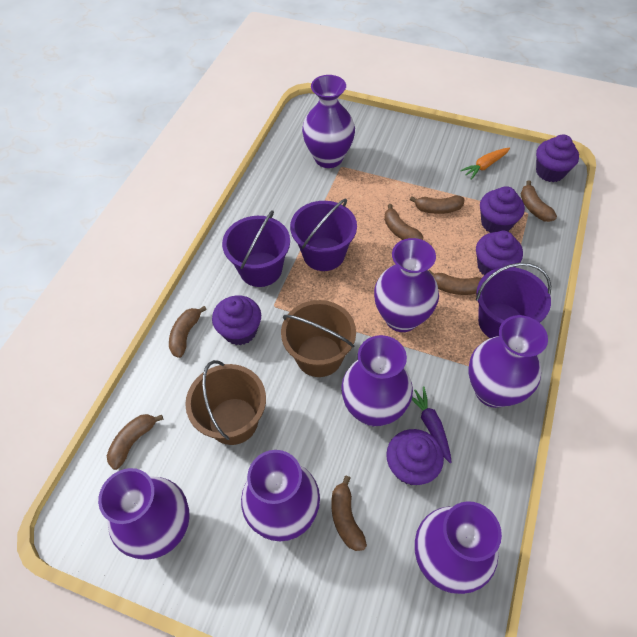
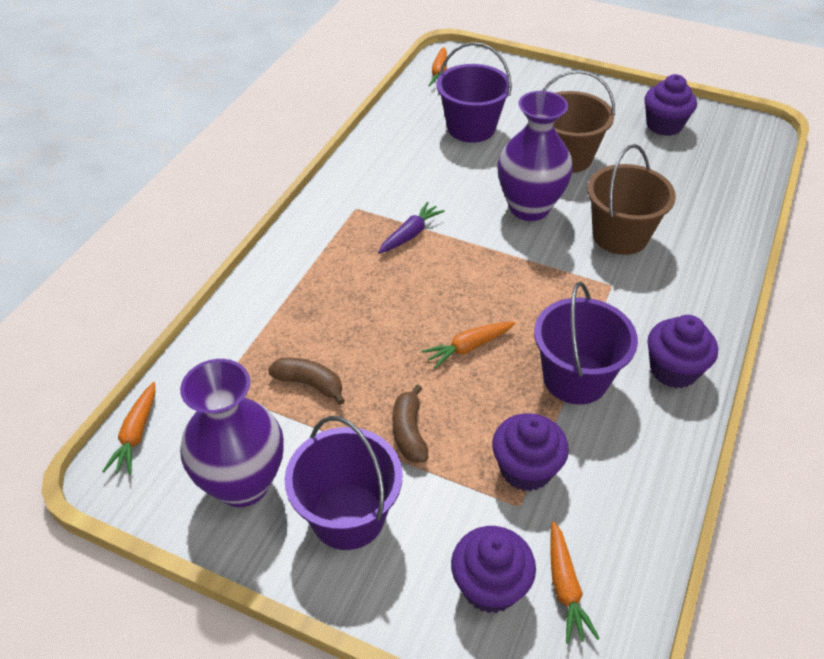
brown banana: [107,414,163,470] [169,306,207,358] [331,475,367,551] [384,204,424,240] [410,195,464,214] [428,270,481,295] [521,180,557,222] = 7 -> [268,358,345,405] [392,384,428,463] = 2
orange carrot: [460,148,510,180] = 1 -> [102,382,155,475] [422,322,515,369] [429,47,447,87] [550,521,600,644] = 4
purple cupcake: [212,295,261,345] [386,429,444,485] [476,231,523,275] [480,186,525,233] [536,134,579,182] = 5 -> [451,526,536,613] [492,413,569,491] [645,74,697,136] [647,315,718,388] = 4
purple vase: [98,468,190,560] [241,450,320,541] [302,75,355,168] [341,335,413,426] [374,238,439,332] [415,501,502,594] [469,315,548,408] = 7 -> [180,359,284,507] [497,91,573,221] = 2

